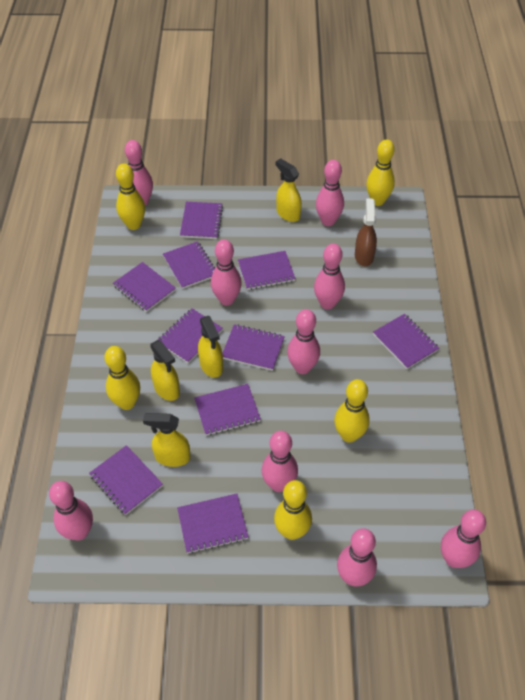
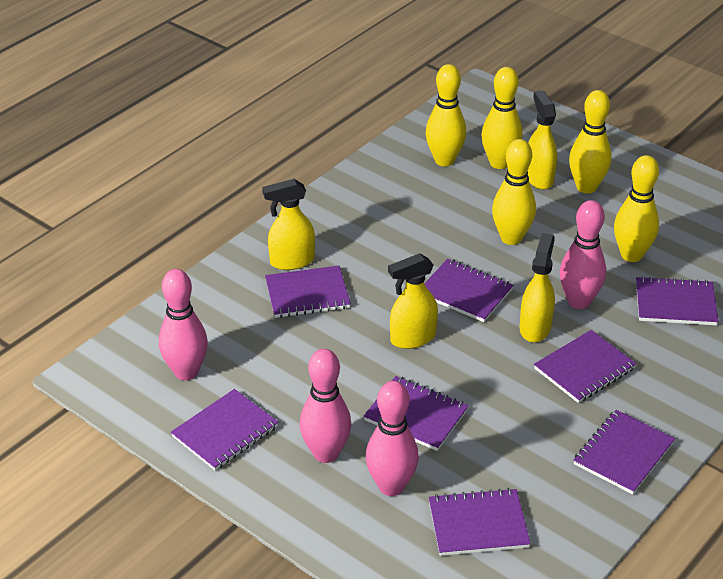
brown spray bottle: [355,198,377,266] = 1 -> none = 0
pink bowling pin: [49,481,93,541] [125,140,153,206] [211,239,242,306] [262,431,298,492] [287,309,320,374] [314,244,345,310] [316,160,344,226] [337,528,377,587] [441,509,486,568] = 9 -> [159,269,208,380] [300,349,352,463] [366,381,419,496] [560,200,606,309] = 4
purple notebook: [89,445,163,515] [113,262,176,312] [158,308,223,363] [163,241,215,289] [177,494,248,554] [180,202,223,239] [194,384,261,436] [222,324,285,371] [238,251,296,290] [373,314,439,369] = 10 -> [171,389,278,470] [265,266,351,318] [364,376,468,451] [424,259,514,322] [429,488,531,556] [534,330,637,403] [573,410,675,494] [636,276,719,325] = 8

